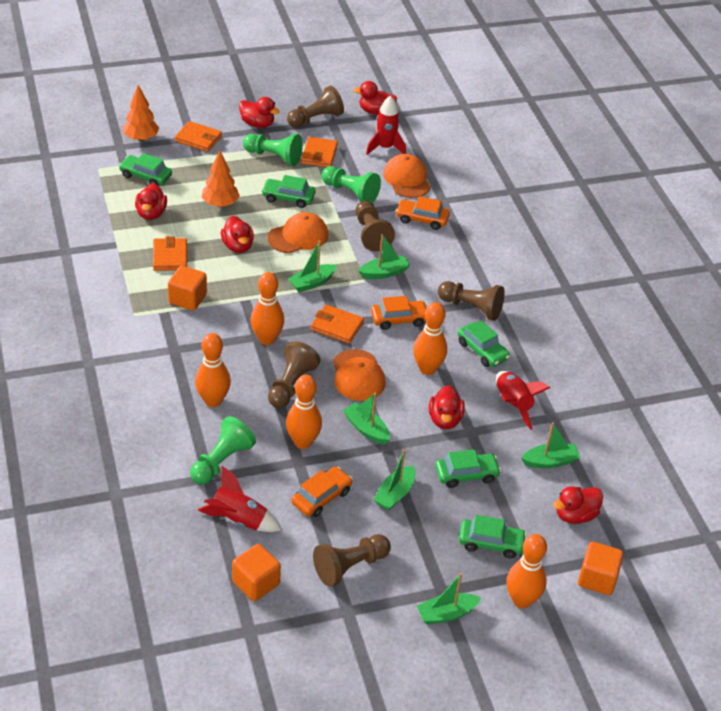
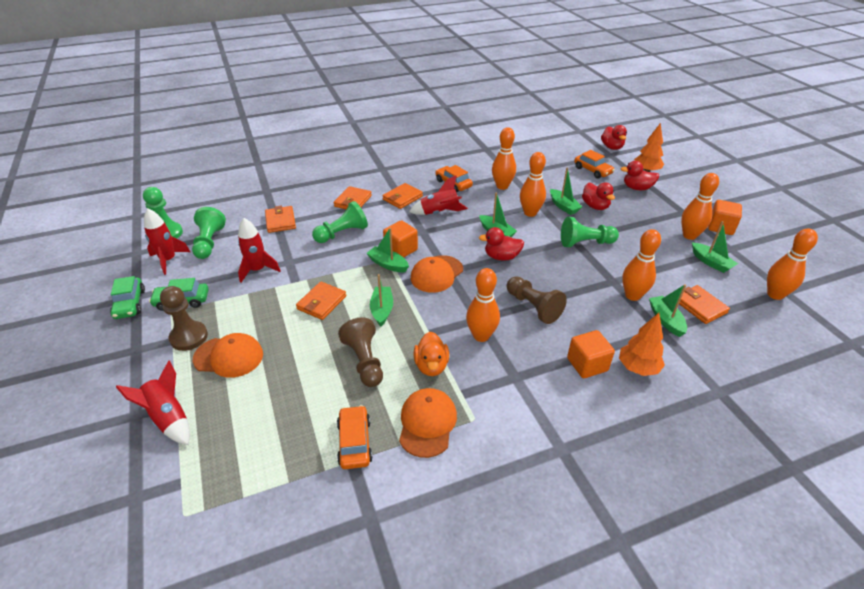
brown pawn: [268,341,320,408] [287,85,344,128] [313,534,391,587] [356,201,395,251] [438,281,505,321] = 5 -> [160,286,208,351] [338,317,383,387] [507,276,567,324] = 3
green car: [119,153,172,185] [261,175,316,208] [435,449,501,488] [458,320,510,367] [459,515,527,559] = 5 -> [110,276,145,319] [149,278,209,311] = 2
green pawn: [190,416,256,485] [243,133,303,166] [322,166,381,203] = 3 -> [143,187,183,239] [192,207,226,259] [312,201,368,243] [561,217,619,247] = 4
orange bowling pin: [195,333,231,407] [251,272,284,345] [286,375,322,449] [413,302,447,375] [506,534,547,608] = 5 -> [466,268,500,342] [492,127,516,190] [520,152,546,217] [622,229,661,301] [681,173,719,240] [767,229,818,300] = 6
orange duck: none = 0 -> [413,332,449,376] = 1
orange wallet: [153,236,187,271] [175,121,222,152] [301,137,338,167] [311,304,364,344] = 4 -> [265,206,296,233] [296,282,346,320] [334,186,372,209] [382,183,423,209] [679,285,730,324] = 5
red duck: [135,183,167,220] [221,216,254,253] [239,97,280,128] [353,81,397,115] [429,385,465,429] [553,486,603,524] = 6 -> [479,227,524,261] [582,183,615,210] [601,125,627,150] [621,161,659,190] = 4
red rocket: [198,466,282,532] [366,96,406,155] [496,371,550,430] = 3 -> [116,360,190,445] [144,209,190,275] [238,218,280,283] [409,175,468,215] = 4

